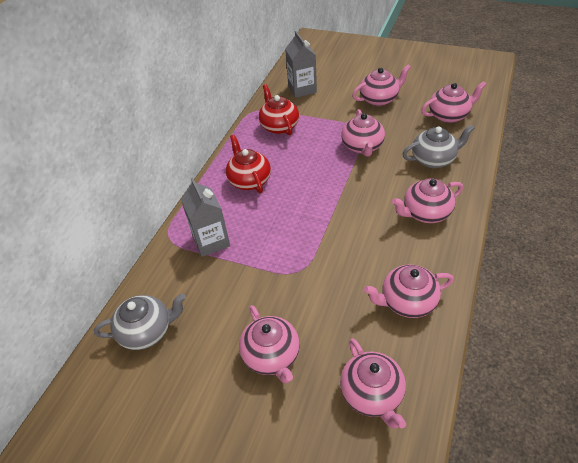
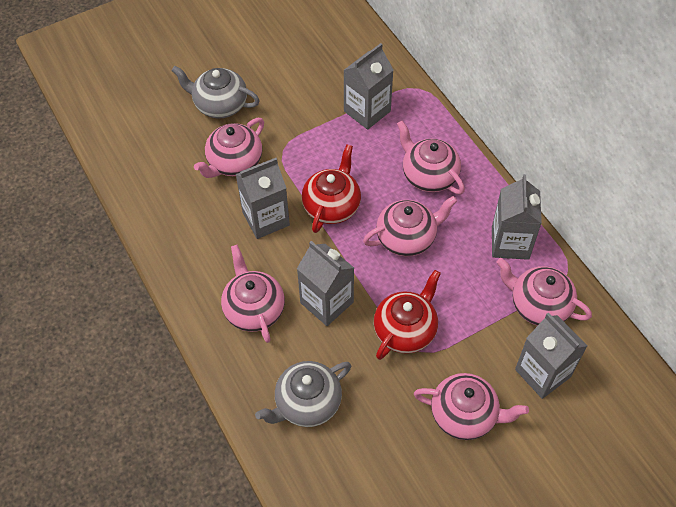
grey carton: [181,177,230,257] [285,31,317,98] = 2 -> [236,158,290,239] [297,241,354,326] [343,43,393,130] [492,174,542,260] [515,313,587,399] = 5
pink teapot: [239,305,300,383] [340,338,406,429] [341,109,385,157] [352,65,411,106] [364,265,454,318] [392,178,463,223] [421,81,487,123] = 7 -> [194,118,264,178] [221,245,285,343] [363,196,457,257] [397,121,465,194] [414,373,529,440] [497,258,592,326] = 6

